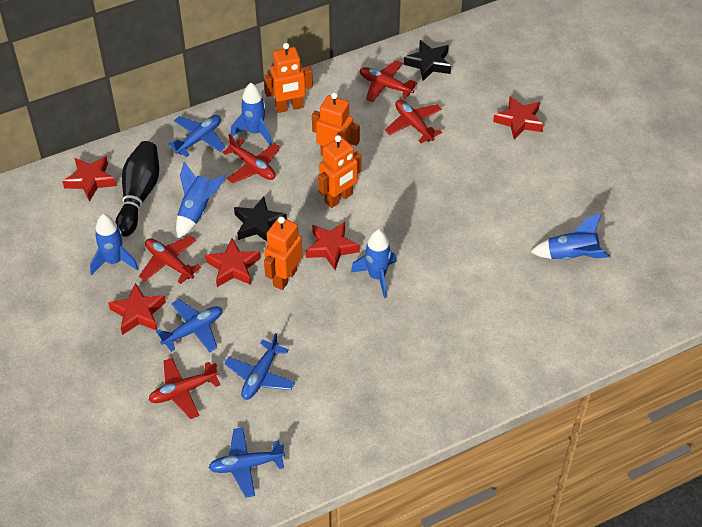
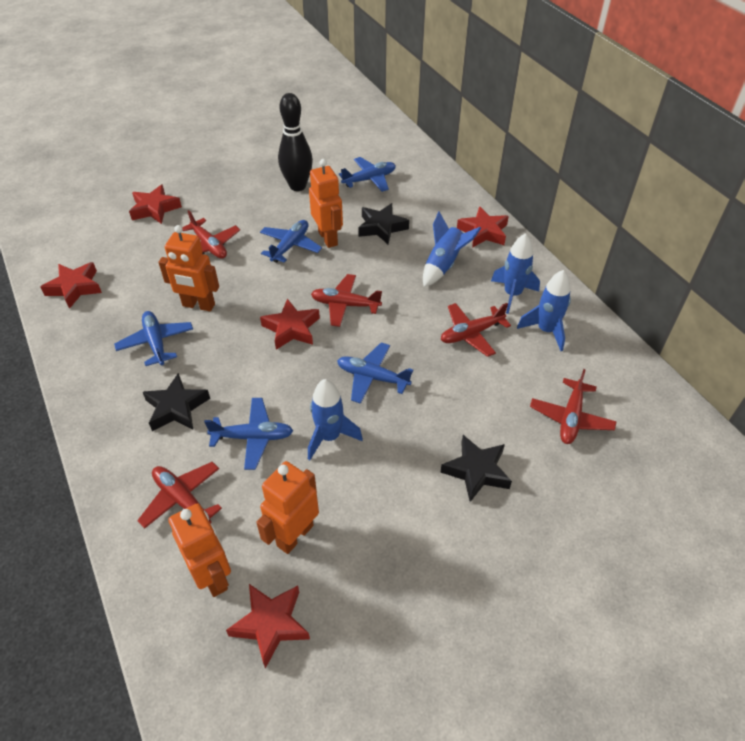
black star: [234,196,287,241] [404,40,451,81] = 2 -> [143,373,210,431] [358,203,409,244] [440,435,512,502] = 3
blue plane: [156,299,222,353] [168,115,226,157] [208,427,285,498] [224,333,295,400] = 4 -> [114,311,193,366] [204,398,293,470] [260,220,322,263] [337,342,413,404] [339,157,396,192] = 5
blue rocket: [90,214,139,275] [176,162,226,239] [231,83,272,146] [351,229,396,298] [531,213,611,260] = 5 -> [308,379,363,460] [423,212,481,287] [491,233,540,314] [517,270,571,351] = 4

